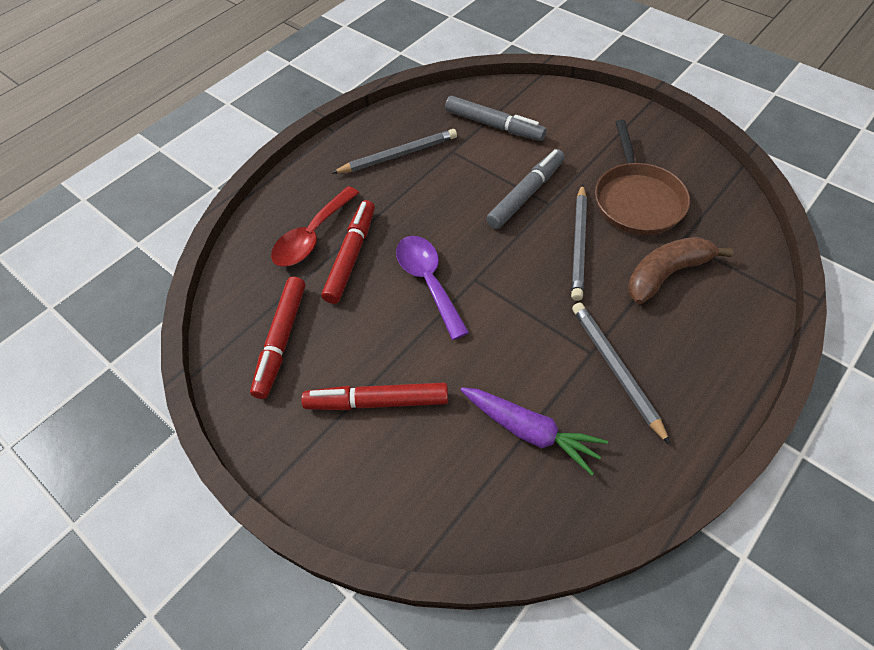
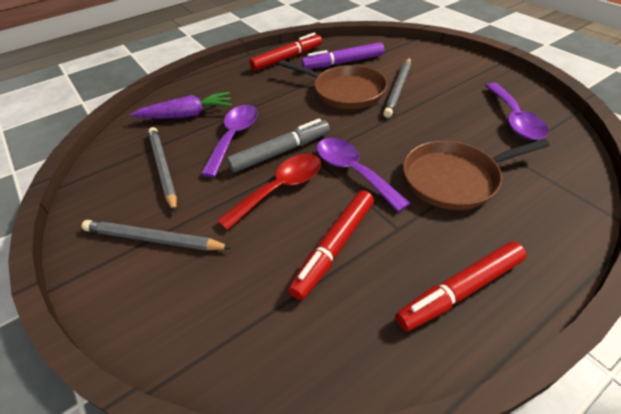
brown banana: [628,237,733,304] = 1 -> none = 0
brown pan: [595,120,690,235] = 1 -> [279,60,387,109] [403,139,550,210] = 2
grey marker: [445,96,547,141] [486,149,565,229] = 2 -> [227,119,330,173] = 1
purple marker: none = 0 -> [302,42,384,69] = 1
purple spoon: [396,236,469,340] = 1 -> [201,105,258,177] [317,138,410,212] [485,83,549,140] = 3

